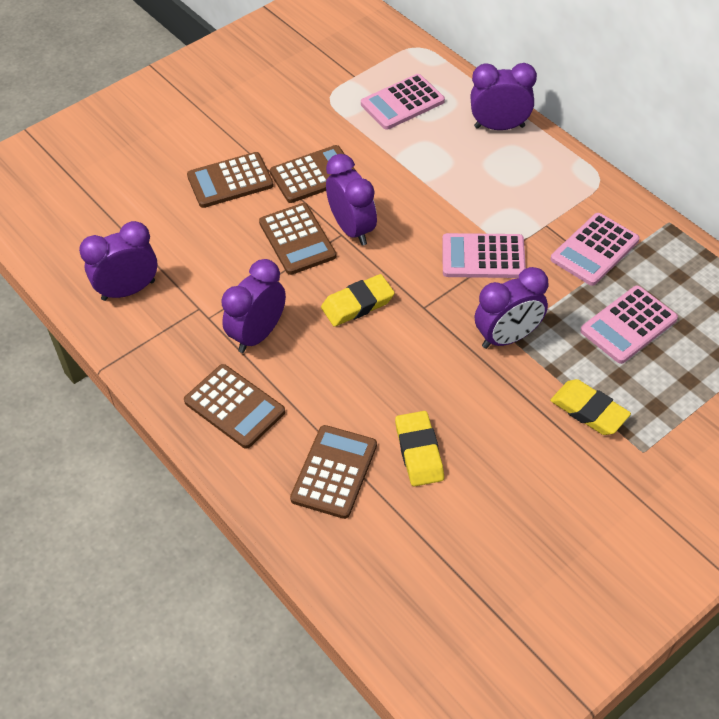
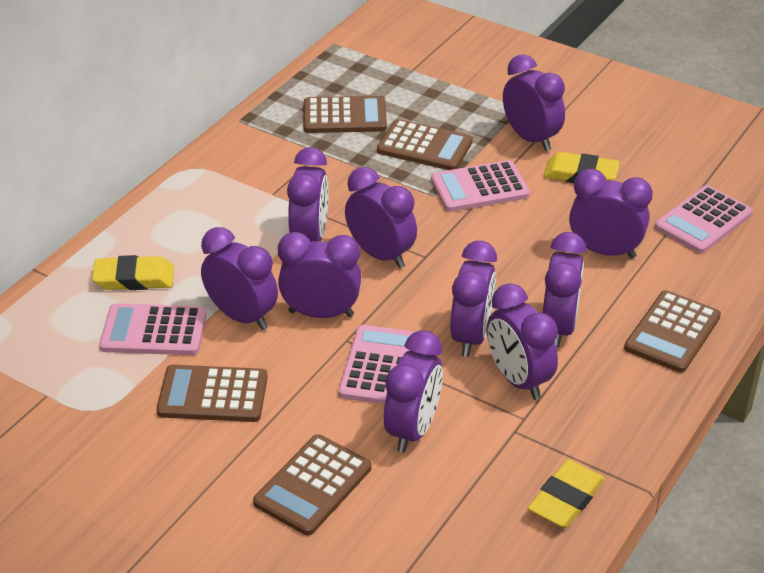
purple clock: [79,221,158,301] [222,259,286,353] [326,154,377,246] [470,63,537,130] [475,267,548,349] = 5 -> [201,227,278,330] [278,232,361,318] [287,147,328,242] [345,167,417,268] [384,330,443,453] [450,241,497,357] [487,283,558,400] [503,54,565,151] [543,232,586,348] [569,169,653,259] = 10

